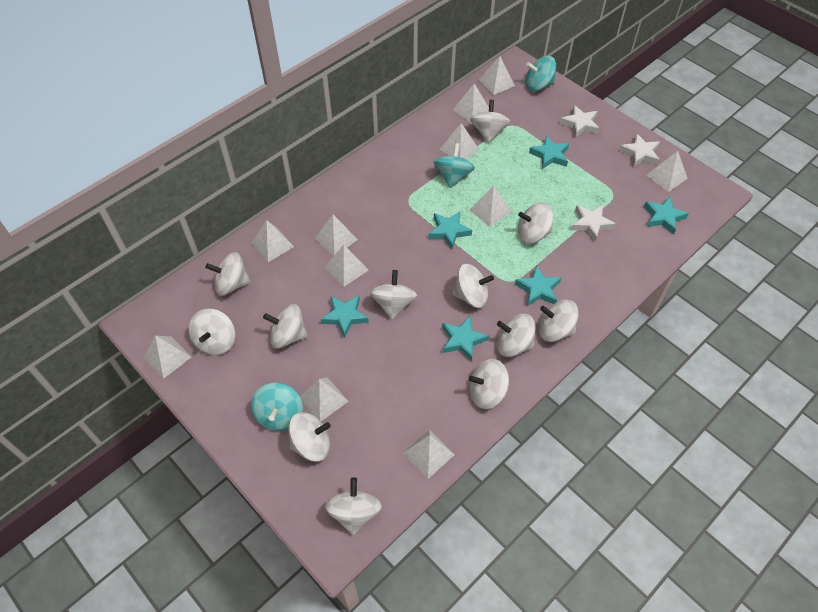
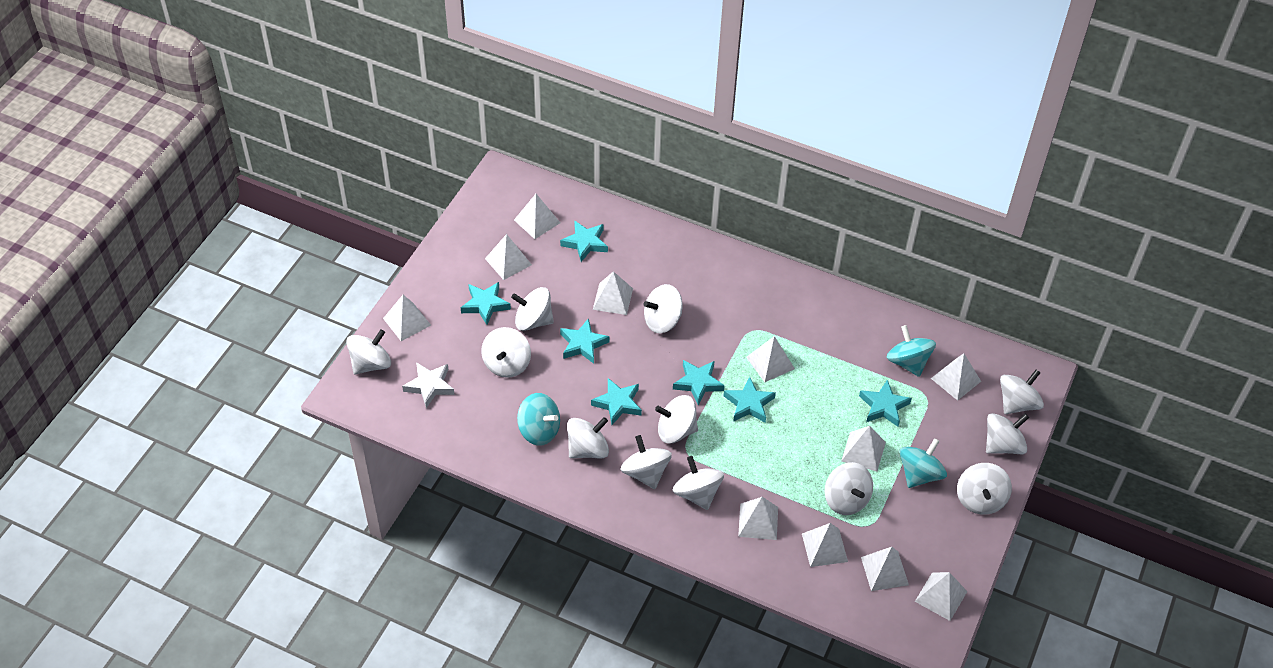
turquoise star: [321,295,369,337] [428,212,472,249] [442,316,489,361] [515,265,561,306] [529,135,569,169] [644,197,689,235] = 6 -> [461,282,511,325] [560,220,608,262] [560,318,610,364] [591,378,642,425] [673,360,725,405] [724,377,776,423] [859,380,912,427] = 7
white star: [560,105,599,138] [571,205,616,241] [619,133,660,167] = 3 -> [402,362,454,408] = 1

